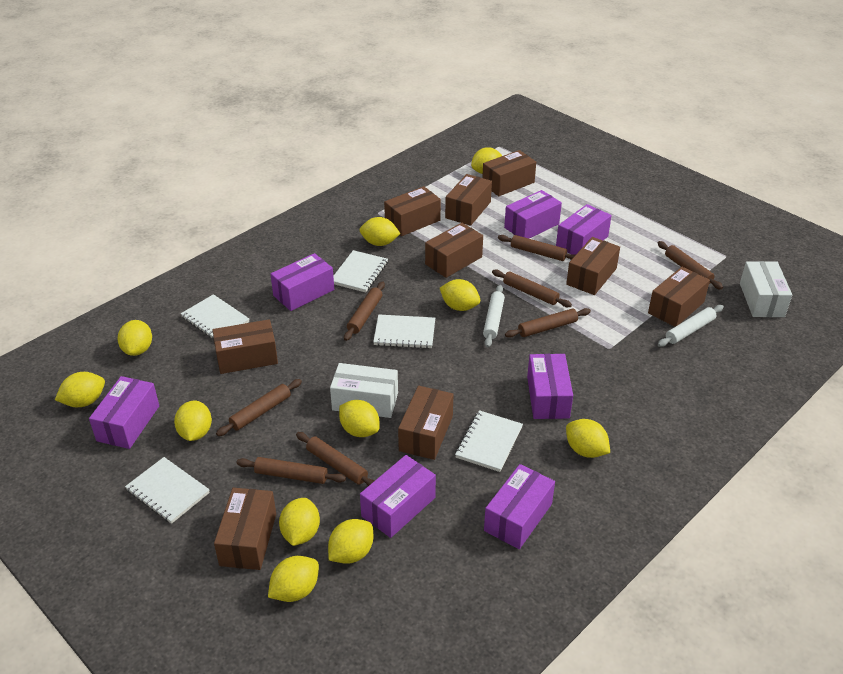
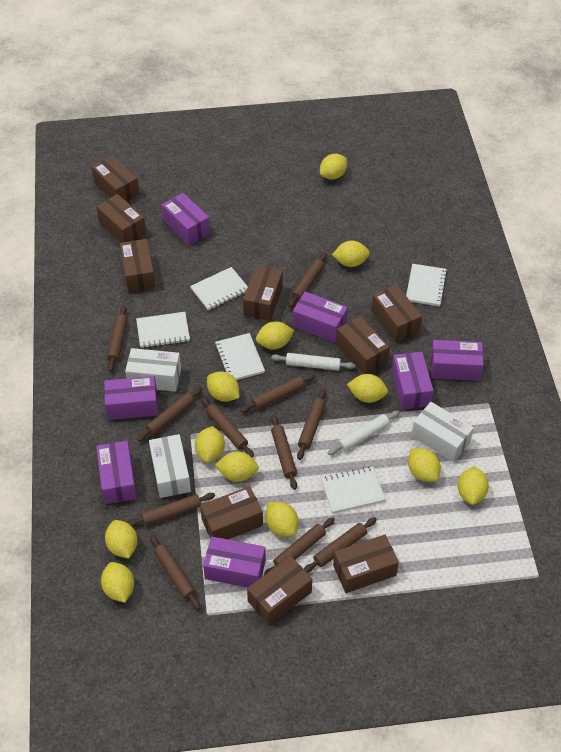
brown rolling pin: [216,379,302,436] [236,457,346,484] [296,432,375,486] [344,282,385,341] [492,269,572,307] [498,235,575,261] [505,308,591,338] [658,241,723,290] = 8 -> [107,305,128,372] [128,493,215,527] [137,387,203,442] [150,535,200,610] [201,397,254,457] [240,374,315,413] [264,517,335,575] [271,415,297,490] [288,253,327,308] [297,389,326,460] [304,517,377,573] = 11
white box: [330,363,398,418] [740,261,792,317] = 2 -> [125,348,181,392] [149,434,191,498] [411,402,474,462] = 3
yellow lemon: [55,372,105,407] [118,320,152,356] [174,401,212,441] [268,556,319,602] [279,498,320,546] [328,519,373,564] [339,400,380,437] [359,217,401,246] [440,279,480,311] [471,147,502,174] [566,419,610,458] = 11 -> [101,562,134,603] [105,520,137,558] [195,426,225,463] [207,371,239,402] [215,451,259,482] [256,321,294,349] [265,502,299,537] [320,154,347,180] [332,241,370,267] [347,374,388,403] [408,448,441,482] [458,466,489,505] = 12

